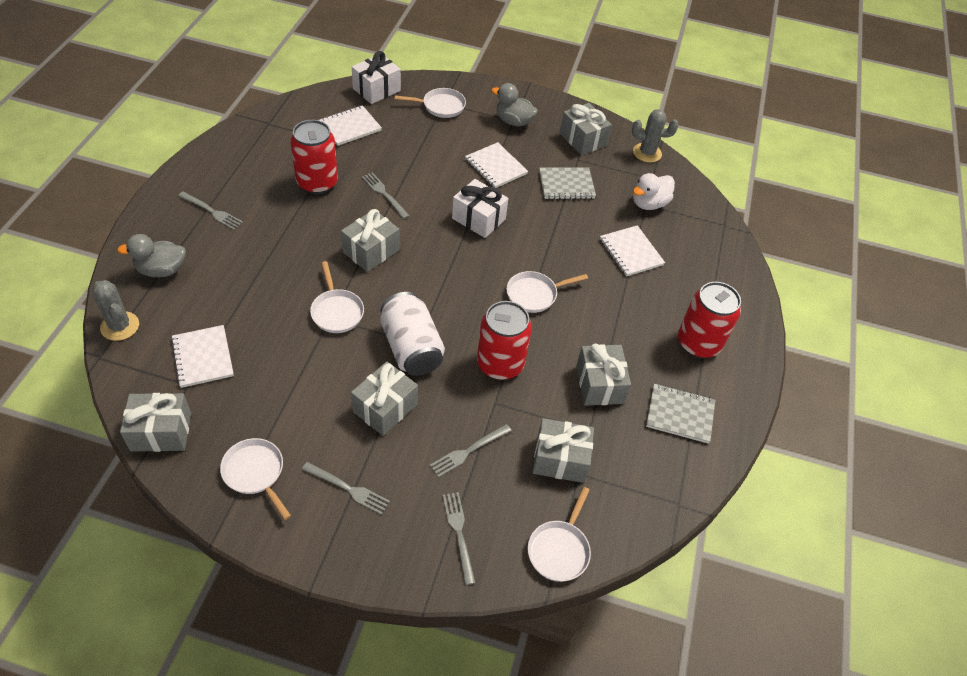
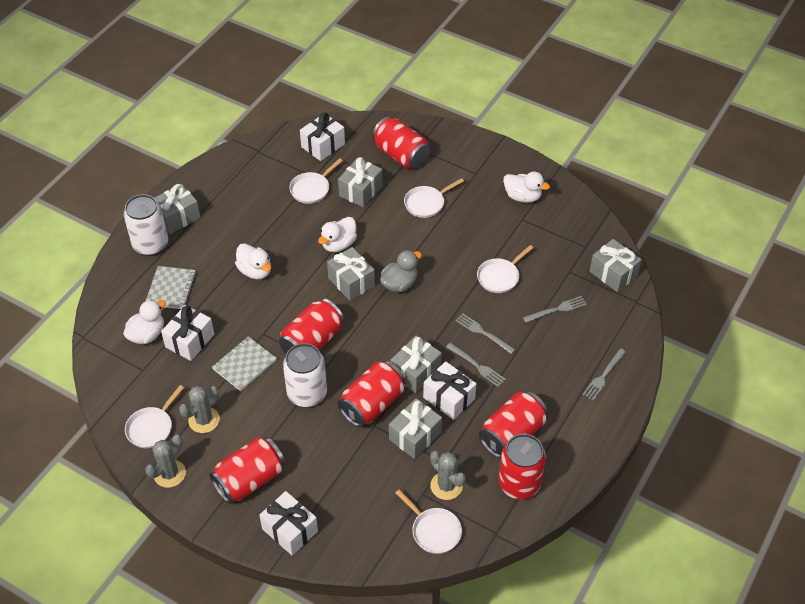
grey cactus: [93,280,139,341] [632,109,679,163] = 2 -> [145,434,186,488] [179,386,220,433] [430,451,466,500] = 3
grey duck: [117,234,186,277] [491,83,538,127] = 2 -> [380,250,422,292] = 1
grey fork: [178,192,243,230] [302,462,390,515] [362,172,410,219] [430,424,512,478] [443,492,475,585] = 5 -> [446,343,506,387] [455,313,515,354] [523,296,587,323] [582,348,626,401] = 4
red can: [290,120,338,194] [477,301,532,380] [678,282,741,358] = 3 -> [209,437,285,504] [279,299,344,354] [338,361,406,427] [372,117,431,169] [479,391,548,458] [499,434,546,499] = 6
white can: [380,292,445,376] = 1 -> [124,194,168,256] [283,343,327,407] = 2
white duck: [633,173,675,210] = 1 -> [123,300,166,344] [235,243,271,279] [318,217,357,252] [503,172,550,203] = 4
white gift: [352,51,401,104] [452,179,508,238] = 2 -> [161,305,214,361] [259,491,318,556] [300,113,345,161] [423,361,476,420] = 4
white notebook: [171,325,234,388] [319,105,382,146] [465,142,528,188] [600,225,665,277] = 4 -> none = 0

